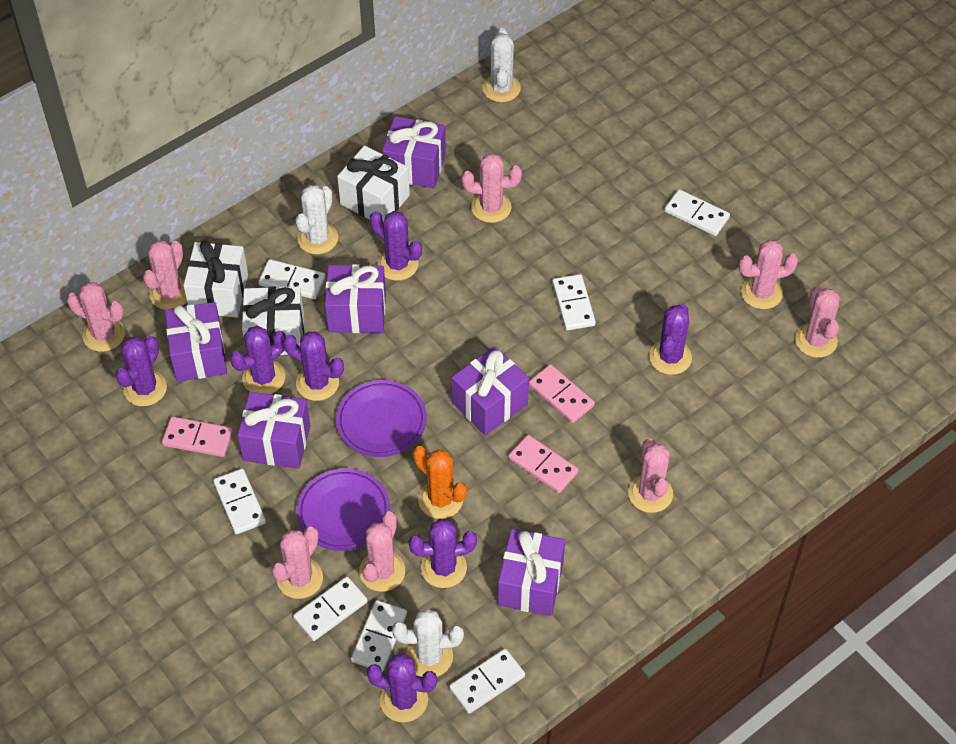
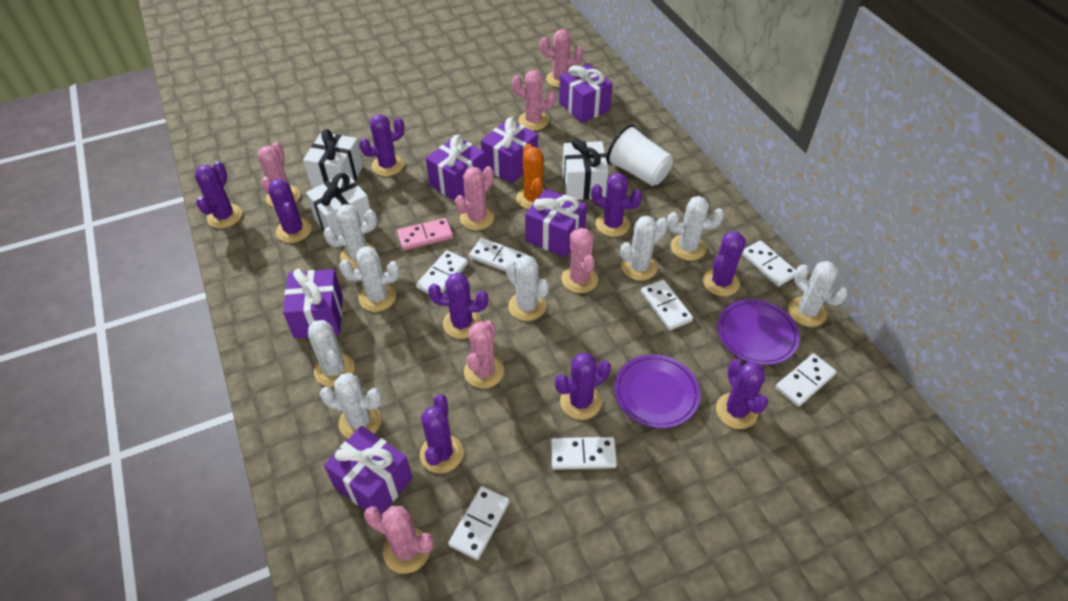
pink cactus: [67,282,125,352] [143,241,187,310] [271,526,323,599] [359,511,405,592] [462,153,522,223] [628,439,673,513] [739,240,798,309] [795,286,840,358] = 8 -> [258,142,300,208] [364,506,434,574] [455,166,494,230] [464,320,504,388] [512,70,556,130] [540,29,583,88] [561,228,598,293] = 7
pink domino: [162,416,233,457] [509,435,579,493] [529,364,595,423] = 3 -> [397,218,453,250] = 1
purple cactus: [115,336,167,406] [230,326,286,394] [283,332,344,401] [367,653,437,722] [370,211,422,281] [409,519,477,588] [649,304,692,375] = 7 -> [195,161,242,228] [268,179,311,243] [359,114,405,176] [420,394,463,473] [428,273,488,339] [555,353,611,420] [591,173,642,237] [703,231,746,296] [716,359,768,429] = 9
white cactus: [295,185,338,254] [392,609,464,677] [482,28,521,102] = 3 -> [308,320,355,387] [320,373,382,439] [323,204,377,269] [339,246,400,312] [505,255,549,321] [620,216,668,281] [667,196,724,261] [788,261,848,327] = 8
white cup: none = 0 -> [606,124,673,186] = 1

